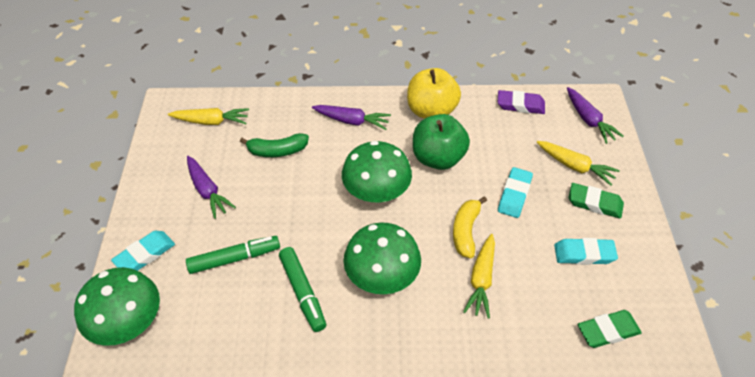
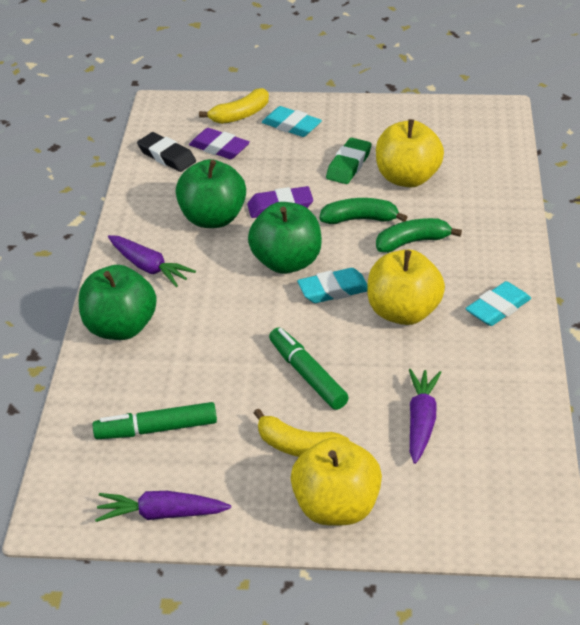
black eraser: none = 0 -> [137,132,196,172] = 1
green apple: [413,114,470,170] = 1 -> [79,265,157,340] [176,159,246,228] [248,202,322,274] = 3
green banana: [240,133,309,157] = 1 -> [319,198,407,224] [376,218,462,253] = 2
green eraser: [569,183,624,218] [578,310,642,348] = 2 -> [326,138,372,184] = 1
green mushroom: [74,267,160,346] [342,141,412,202] [343,223,421,294] = 3 -> none = 0
purple eraser: [498,90,545,114] = 1 -> [189,128,250,159] [247,186,313,218] = 2
yellow apple: [407,68,461,119] = 1 -> [291,437,382,526] [367,250,445,325] [376,119,444,187] = 3
yellow banana: [453,196,487,258] = 1 -> [199,88,269,124] [254,409,349,457] = 2
yellow carrot: [168,108,249,125] [463,234,495,319] [537,141,620,186] = 3 -> none = 0

